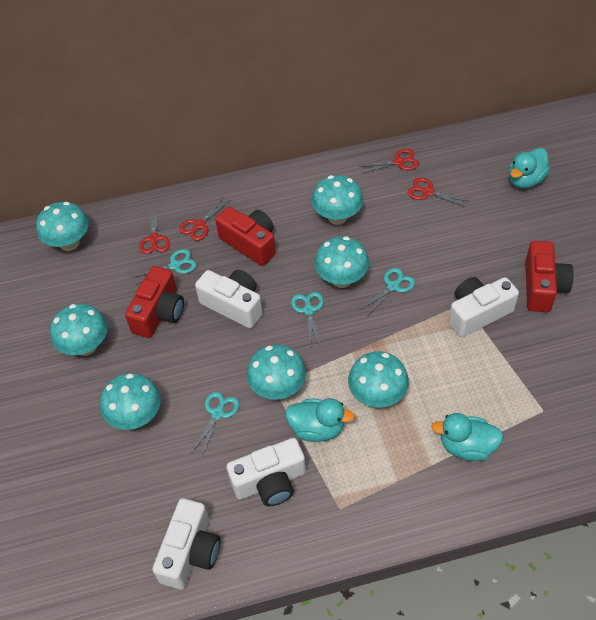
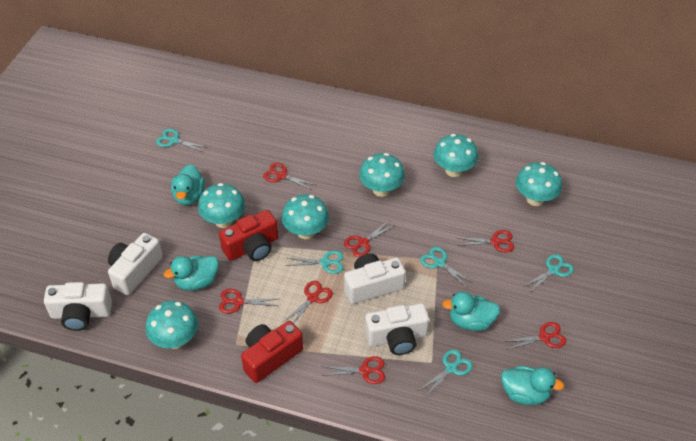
red camera: [125,266,184,338] [215,207,276,266] [525,241,574,312] = 3 -> [219,210,278,261] [241,321,303,383] = 2
red scissors: [139,207,170,254] [179,197,230,241] [359,149,419,174] [407,178,468,207] = 4 -> [219,289,278,314] [263,163,315,190] [283,281,333,324] [321,356,385,384] [344,221,395,257] [457,230,514,253] [503,322,566,350] = 7
turquoise duck: [285,398,355,442] [431,413,503,461] [509,148,550,189] = 3 -> [164,256,219,291] [171,164,205,205] [442,291,500,331] [501,366,564,405] = 4
turquoise mushroom: [36,202,89,251] [50,304,108,356] [100,373,161,430] [247,344,306,400] [311,175,363,225] [314,236,369,288] [348,351,409,408] = 7 -> [146,301,198,349] [198,183,245,228] [282,194,329,239] [359,153,405,197] [433,134,478,177] [516,162,562,206] = 6
turquoise scissors: [133,249,197,285] [191,392,239,456] [291,292,324,347] [360,268,415,315] = 4 -> [156,129,206,152] [285,250,344,274] [418,349,473,396] [420,247,473,288] [522,254,574,293] = 5

